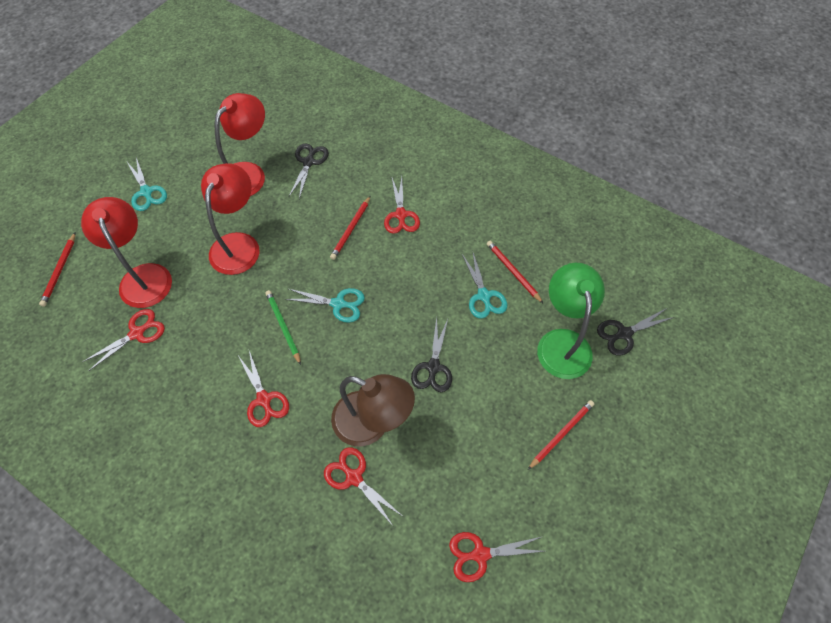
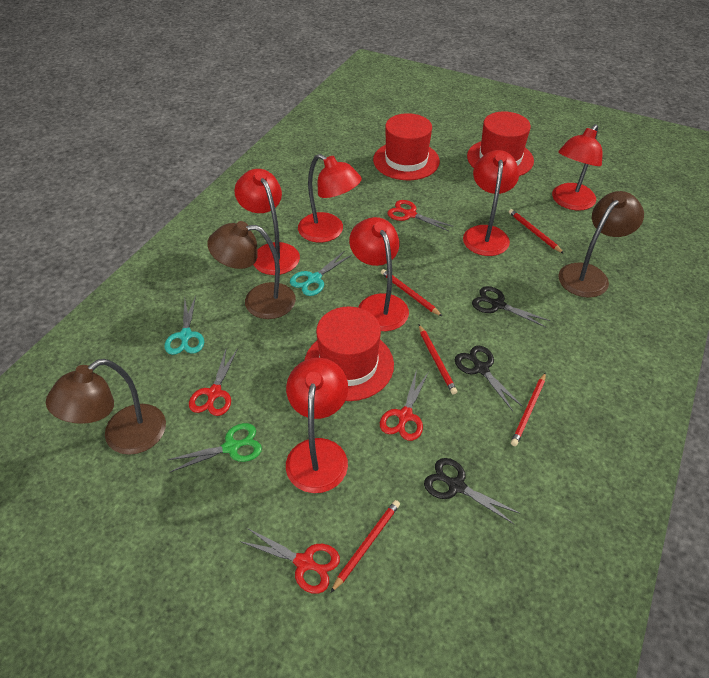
brown lamp: [331,374,415,446] = 1 -> [46,359,166,455] [207,221,296,319] [558,191,644,298] = 3
green lamp: [537,263,605,379] = 1 -> none = 0
green pencil: [265,290,301,365] = 1 -> none = 0
green scissors: none = 0 -> [168,423,262,472] = 1
red hat: none = 0 -> [304,307,394,401] [373,113,440,180] [467,112,534,176] = 3
red lamp: [81,197,172,308] [201,163,260,275] [215,93,265,196] = 3 -> [234,169,300,275] [286,358,348,493] [298,154,362,243] [349,217,409,331] [463,150,519,256] [552,124,602,210] = 6
red pencil: [39,233,75,307] [330,196,370,260] [487,241,543,303] [528,400,594,470] = 4 -> [331,500,400,593] [381,269,443,317] [419,325,457,395] [509,209,564,254] [511,372,546,446] = 5
red scissors: [82,309,165,371] [239,350,289,427] [324,447,402,527] [384,177,420,234] [449,532,544,582] = 5 -> [189,348,238,416] [239,527,340,594] [380,369,428,441] [387,200,454,231] = 4
turquoise scissors: [127,157,167,211] [285,288,365,323] [462,253,507,319] = 3 -> [165,296,204,355] [290,251,352,296] = 2

